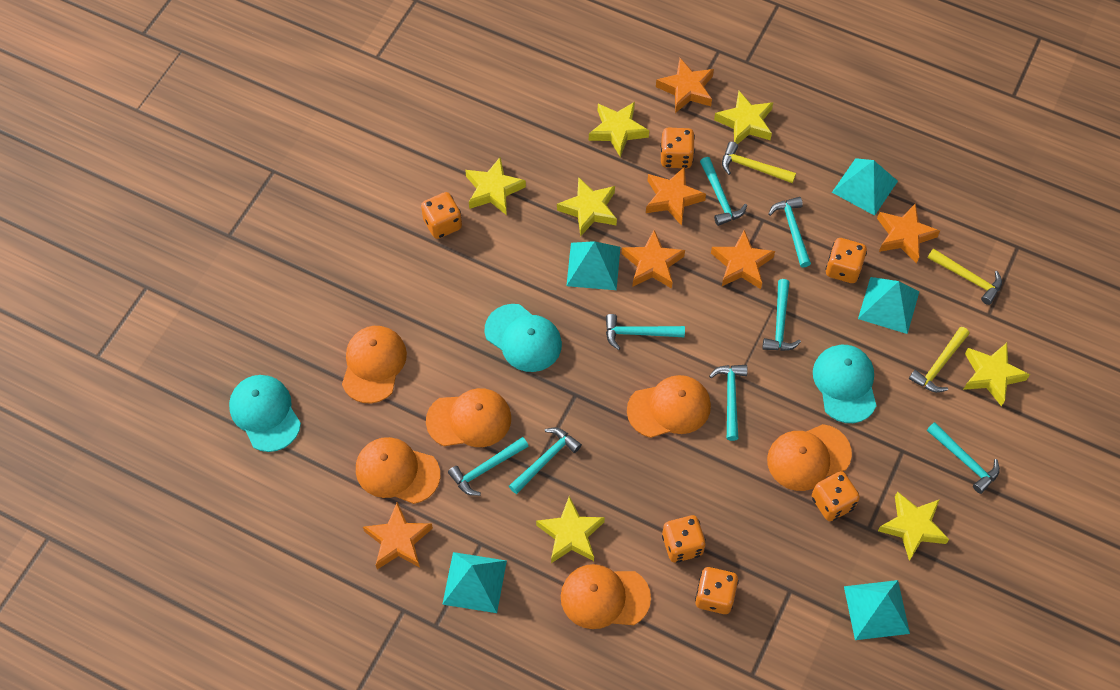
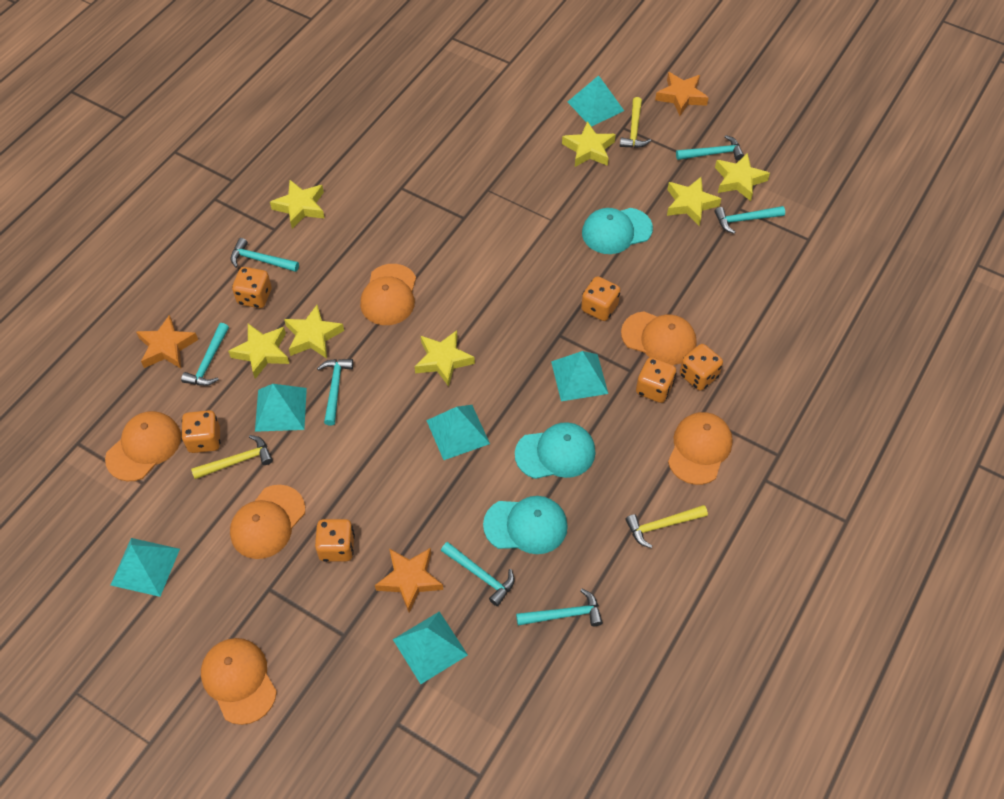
orange star: [363,502,433,569] [622,230,685,289] [646,167,706,226] [656,58,714,113] [711,230,775,289] [877,203,940,264] = 6 -> [136,315,198,368] [375,548,443,613] [655,72,709,116] = 3
turquoise hammer: [448,437,529,496] [509,427,582,494] [606,314,685,350] [700,157,747,226] [709,365,748,441] [762,279,801,351] [768,197,811,268] [927,422,1000,494] = 8 -> [181,323,229,386] [231,238,299,272] [317,359,353,426] [441,542,514,606] [516,589,603,626] [676,135,744,160] [714,206,785,234] = 7
turquoise pyramid: [442,552,507,613] [566,241,620,290] [832,158,898,216] [844,580,910,640] [858,277,919,334] = 5 -> [111,538,180,597] [255,384,307,432] [393,611,468,684] [426,405,490,460] [551,351,608,401] [568,75,624,127] = 6

